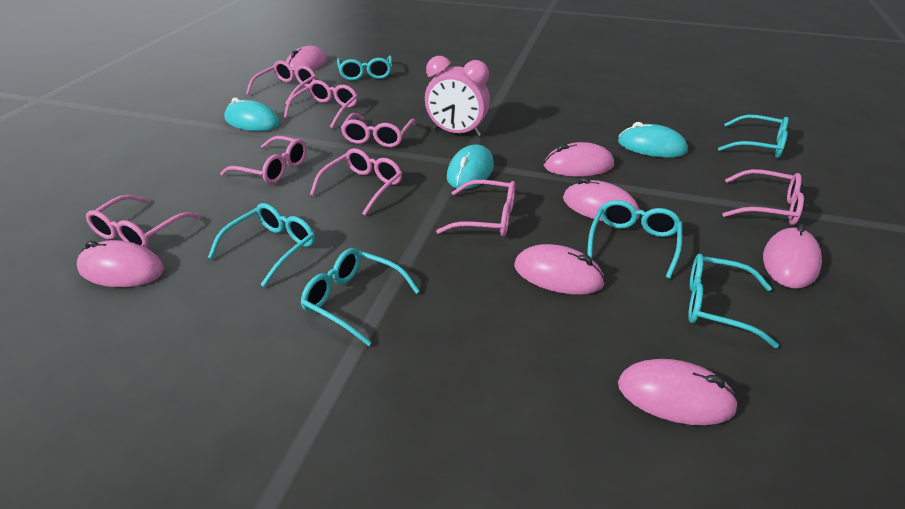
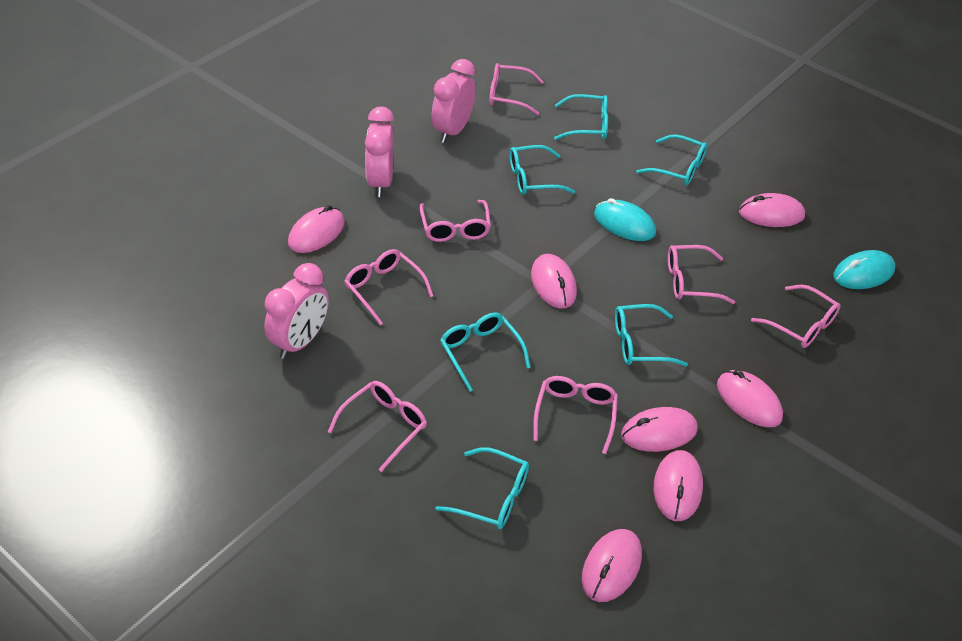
pink clock: [425,56,490,137] = 1 -> [264,263,329,359] [365,106,394,197] [431,59,476,143] = 3
pink glasses: [86,195,200,248] [220,136,307,184] [246,61,316,105] [284,80,358,128] [310,148,402,215] [341,113,416,147] [436,180,515,236] [723,169,804,225] = 8 -> [328,381,427,472] [344,249,433,325] [419,200,491,242] [489,63,544,115] [533,376,618,454] [668,245,735,304] [751,285,841,348] = 7
turquoise mouse: [224,98,280,131] [447,144,494,189] [618,122,688,158] = 3 -> [594,198,656,241] [833,250,895,289] = 2

